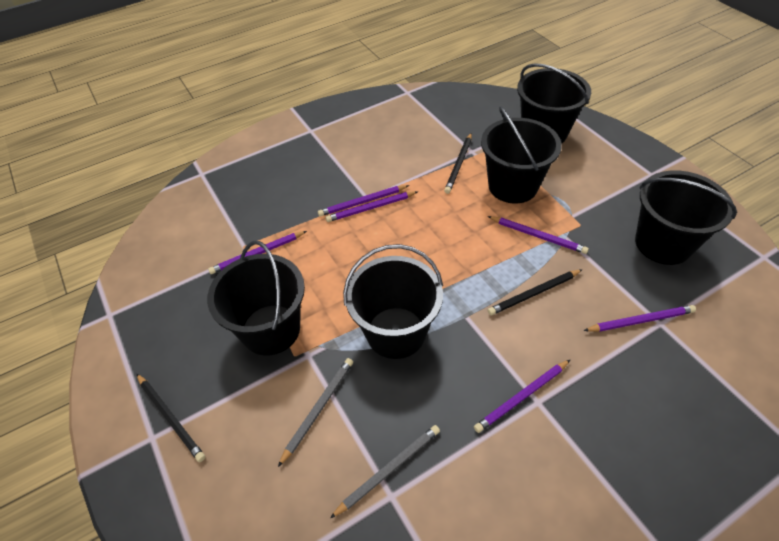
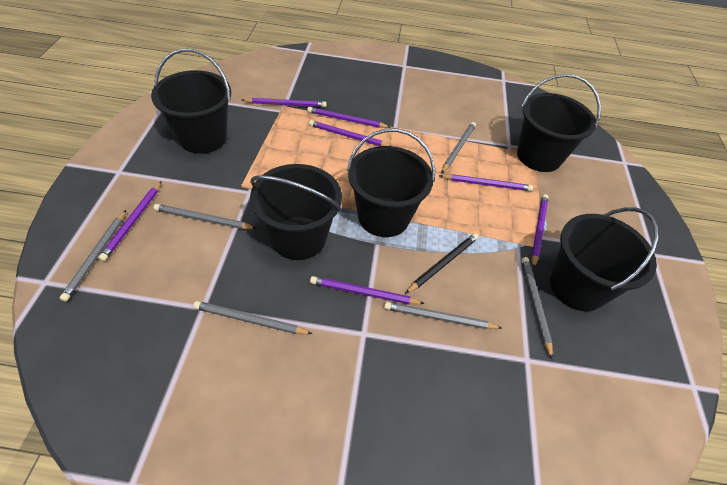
black pencil: [136,373,205,462] [444,133,472,194] [488,269,583,315] = 3 -> [405,233,479,294] = 1
grey pencil: [278,358,353,467] [330,425,440,518] = 2 -> [60,210,126,302] [154,204,257,229] [193,301,313,334] [384,302,502,329] [441,122,476,174] [521,257,553,359] = 6
purple pencil: [208,231,307,274] [318,185,409,217] [326,191,418,222] [474,359,571,433] [488,216,589,254] [583,305,696,332] = 6 -> [98,181,162,261] [242,98,327,107] [307,107,391,128] [309,120,391,146] [310,276,425,304] [439,174,533,191] [531,194,549,269] = 7

